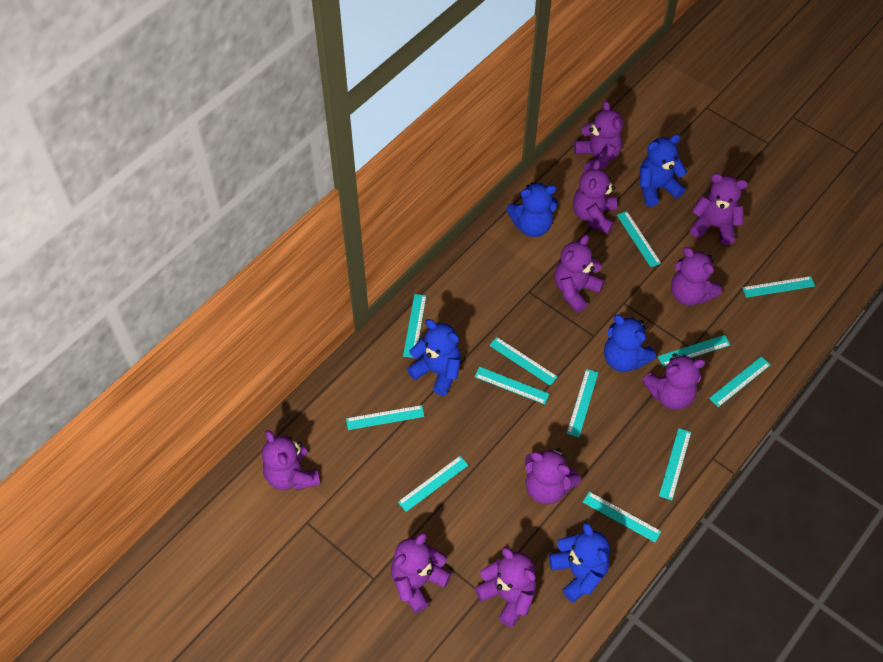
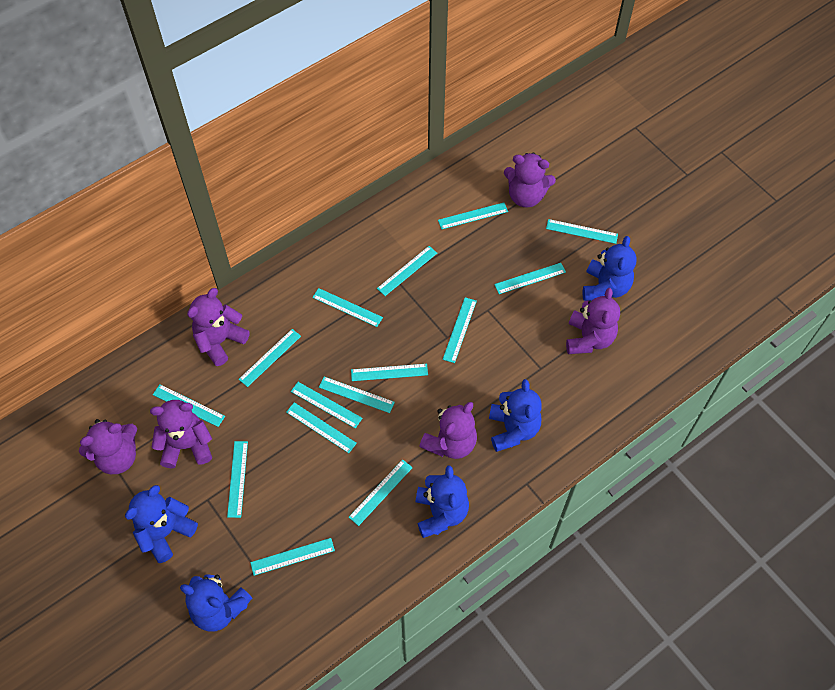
purple teddy bear: [262,430,320,490] [391,533,452,613] [475,547,536,628] [525,448,581,504] [554,235,605,313] [573,159,617,234] [574,101,623,171] [642,353,706,410] [671,247,722,306] [690,173,748,245] = 10 -> [79,419,137,474] [150,400,212,468] [187,288,250,366] [419,402,477,459] [504,153,556,208] [566,288,620,354] = 6
turquoise ruler: [346,405,425,430] [398,456,468,512] [403,294,426,358] [474,367,549,404] [489,337,558,386] [567,369,599,437] [583,492,662,543] [617,211,661,267] [658,335,730,367] [659,428,691,500] [709,356,770,407] [742,276,815,298] = 12 -> [153,384,225,427] [227,441,248,518] [239,329,301,387] [250,538,335,576] [286,402,357,453] [291,382,363,429] [312,288,383,327] [319,377,395,413] [349,459,413,526] [351,364,428,381] [377,246,437,296] [438,203,508,229] [443,297,477,363] [494,263,566,294] [546,219,618,244] = 15

